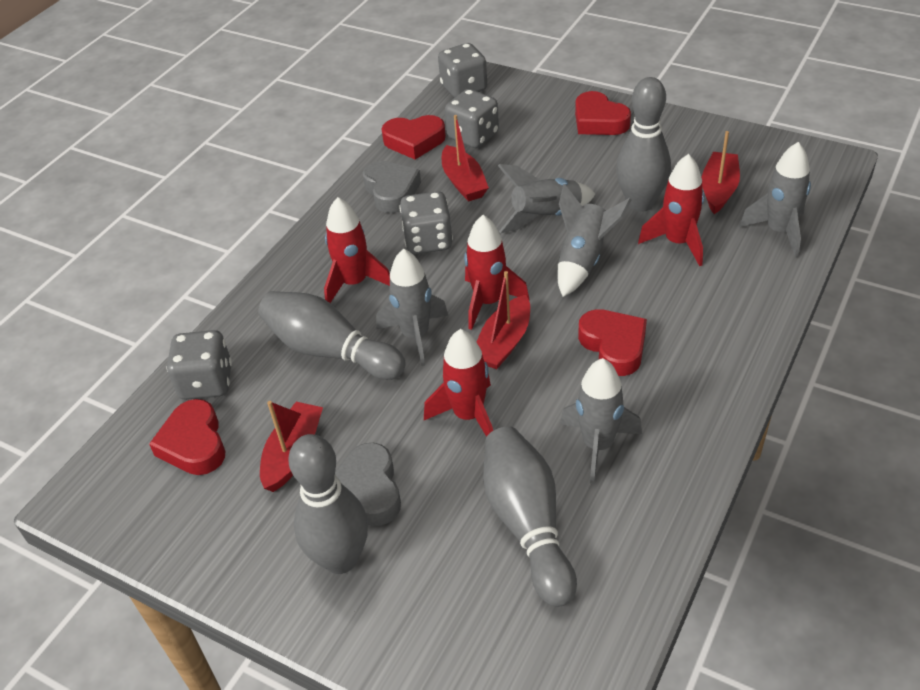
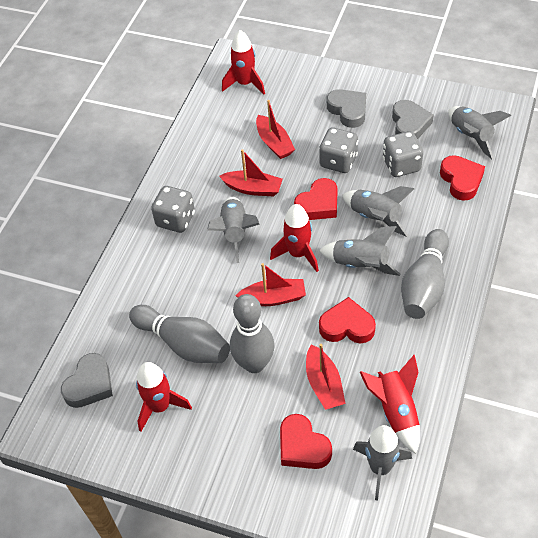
grey bowling pin: [258,291,406,380] [288,434,368,574] [483,426,577,607] [616,77,671,212] = 4 -> [129,305,230,363] [230,294,275,373] [401,229,449,319] = 3
grey dice: [167,330,232,400] [399,191,453,254] [438,43,487,98] [445,89,499,148] = 4 -> [151,186,195,233] [319,127,358,173] [383,131,423,177] = 3
grey heart: [335,443,401,526] [362,161,421,213] = 2 -> [61,353,113,408] [327,89,366,128] [392,100,434,139] = 3

